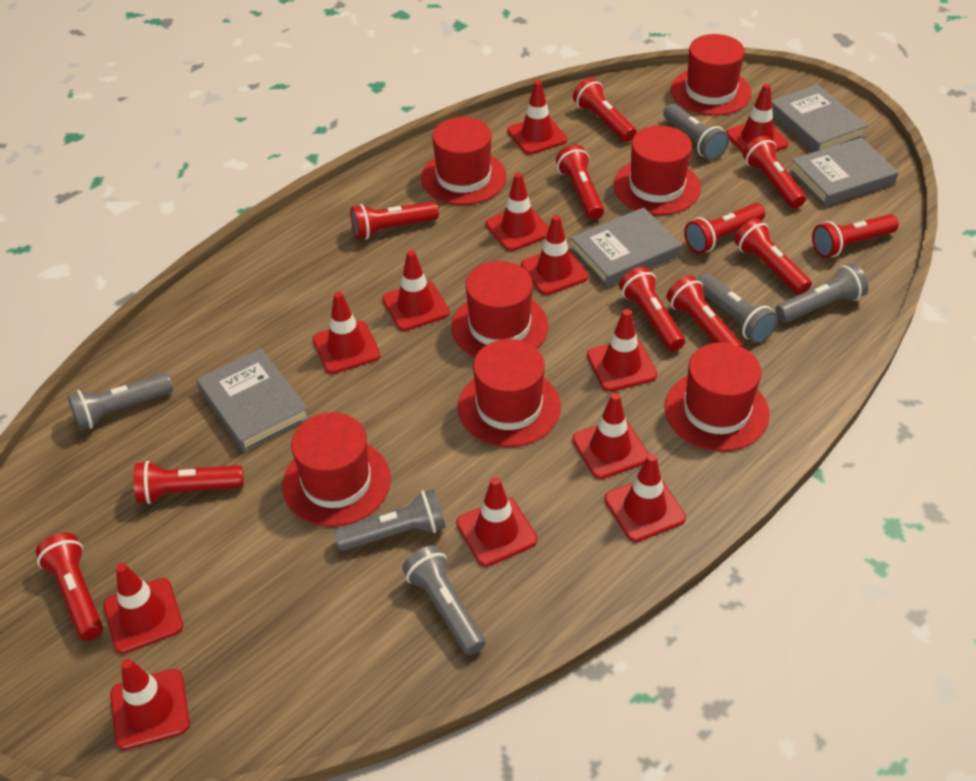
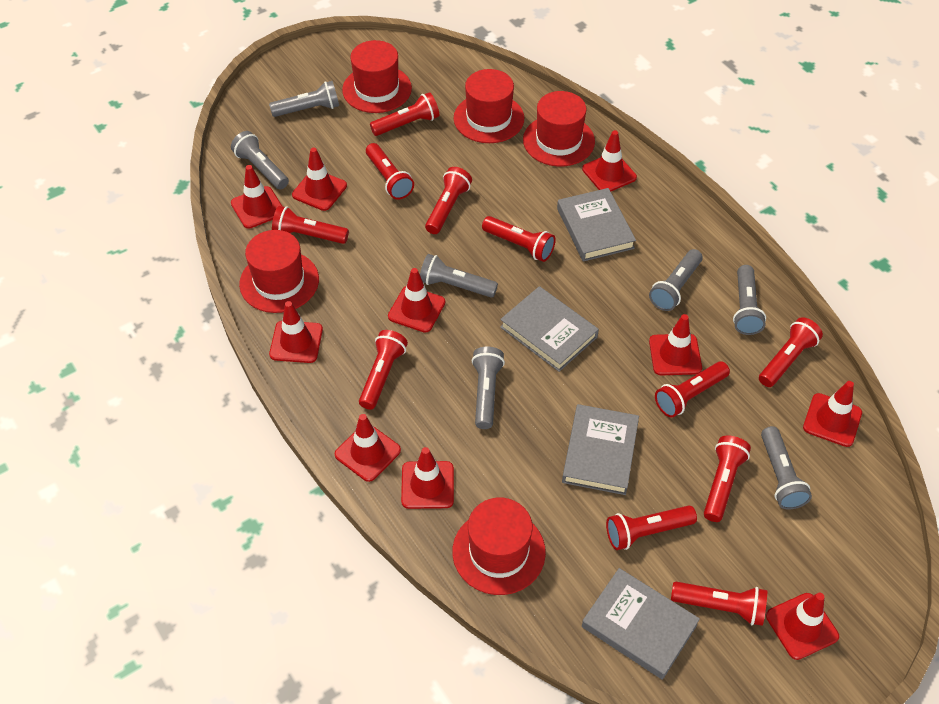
grey flashlight: [67,373,173,431] [334,489,446,551] [402,545,486,655] [663,104,729,160] [697,274,778,343] [775,263,869,323] = 6 -> [231,131,289,189] [269,81,339,117] [420,254,498,298] [472,347,505,429] [649,249,703,311] [733,265,766,335] [761,426,812,510] = 7
red hat: [282,412,391,527] [421,117,507,205] [451,261,548,357] [458,339,561,447] [613,126,701,215] [665,342,770,451] [671,34,752,116] = 7 -> [239,230,319,313] [342,40,412,113] [452,498,546,595] [454,69,524,143] [523,91,595,167] = 5
red traffic cone: [104,563,183,654] [110,659,190,750] [313,292,380,374] [382,250,450,331] [456,477,537,567] [486,173,549,251] [507,80,567,155] [521,215,588,295] [572,393,649,479] [587,309,657,392] [605,454,686,542] [726,84,789,153] = 12 -> [231,165,282,229] [269,301,323,363] [292,148,347,211] [335,414,401,482] [388,268,445,333] [401,447,454,509] [582,130,637,191] [649,314,702,375] [766,593,839,660] [803,381,862,447] = 10

